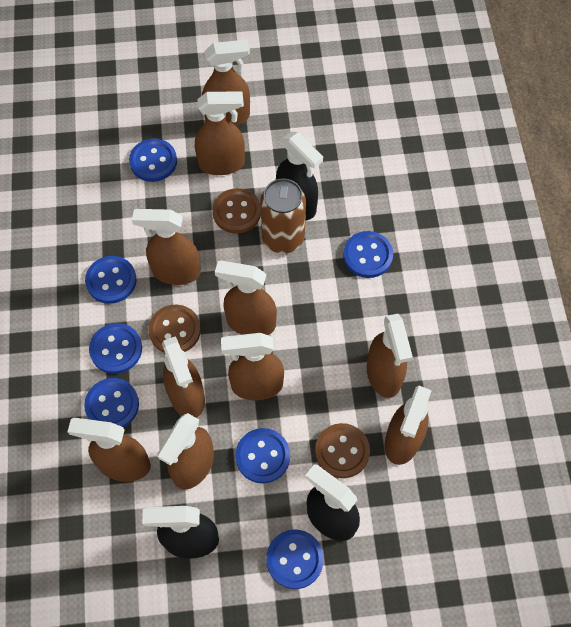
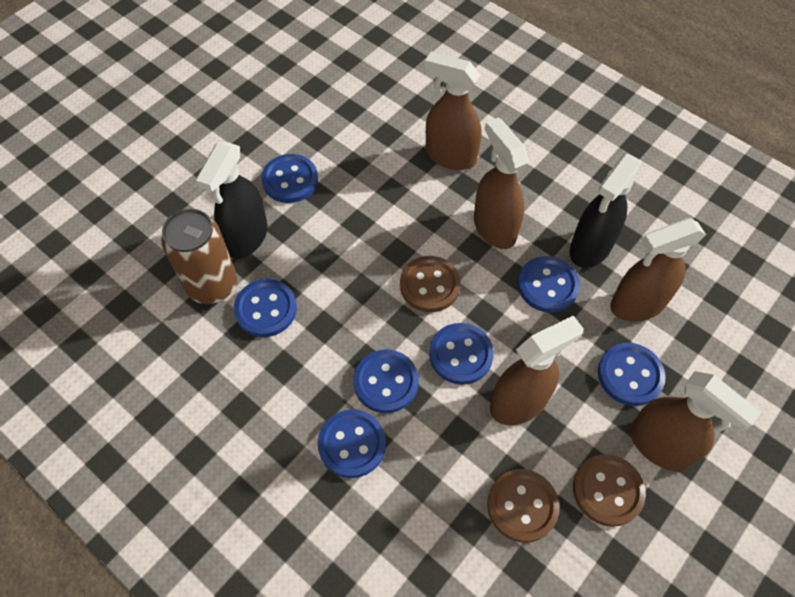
black spray bottle: [142,506,219,559] [276,132,323,220] [305,464,360,541] = 3 -> [196,142,268,259] [570,154,642,268] = 2
brown spray bottle: [67,418,151,482] [132,209,201,285] [157,413,214,489] [162,336,205,418] [195,91,245,175] [202,40,250,126] [215,261,277,335] [221,333,284,400] [367,314,413,398] [385,386,432,465] = 10 -> [425,52,481,170] [474,117,528,249] [490,315,584,425] [610,218,706,322] [630,371,761,471] = 5

